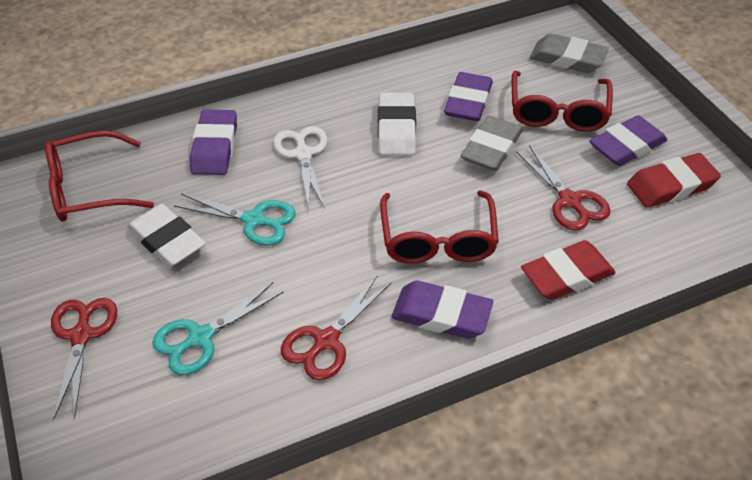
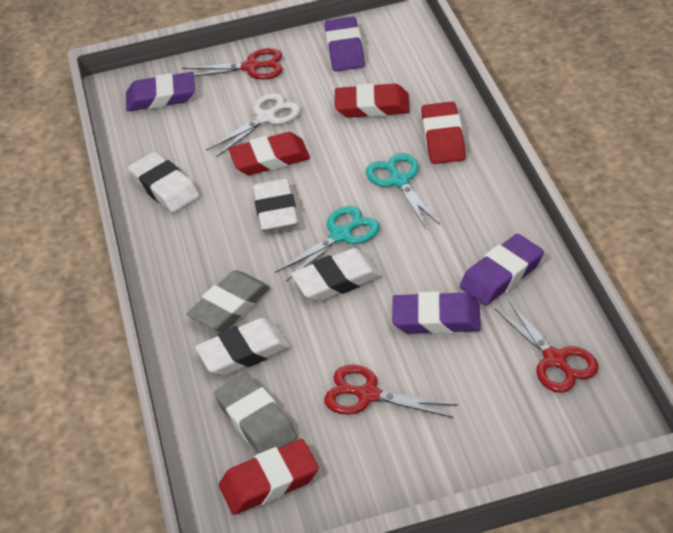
red eraser: [521,240,616,300] [627,153,721,208] = 2 -> [219,439,319,515] [228,132,310,175] [335,83,410,118] [421,102,466,164] = 4
red glasses: [45,130,154,221] [380,190,499,264] [512,71,613,132] = 3 -> none = 0
white eraser: [127,204,206,267] [378,93,416,155] = 2 -> [128,152,200,213] [195,318,290,376] [253,178,298,232] [291,248,382,302] = 4

